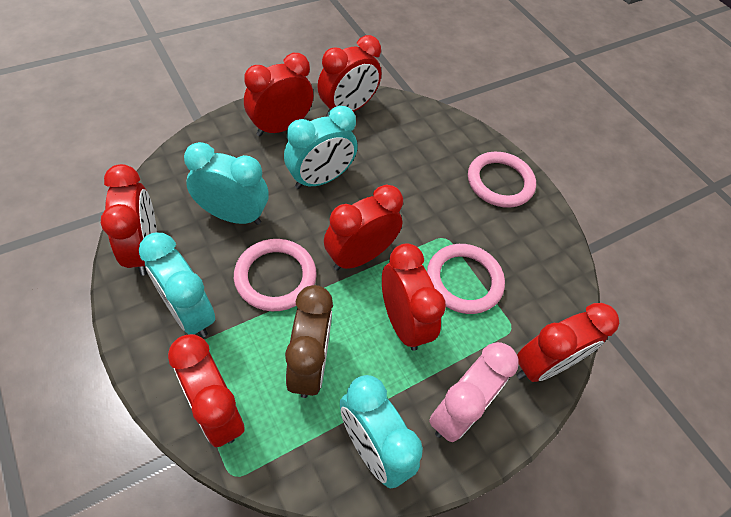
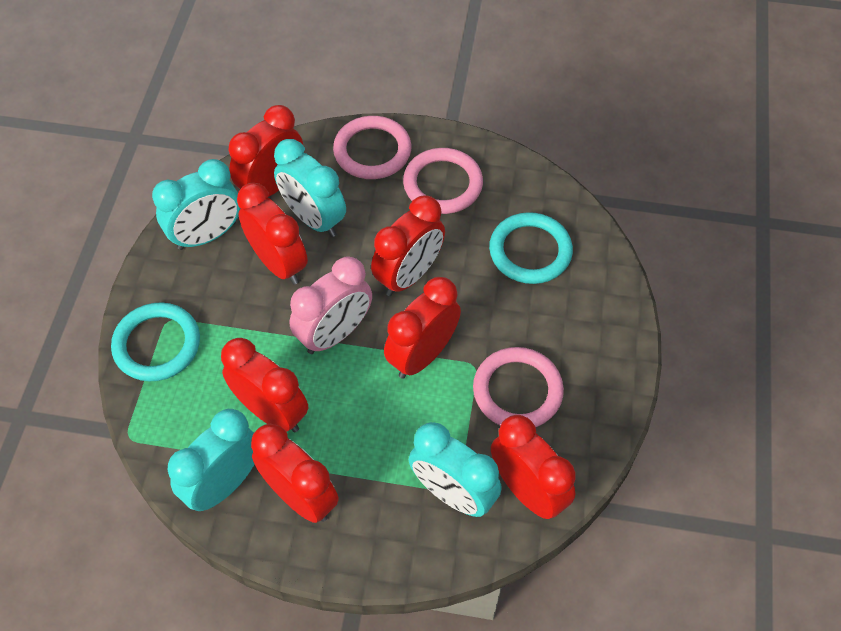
brown clock: [285,285,333,398] = 1 -> none = 0
turquoise ring: none = 0 -> [111,302,200,381] [489,212,573,284] = 2

